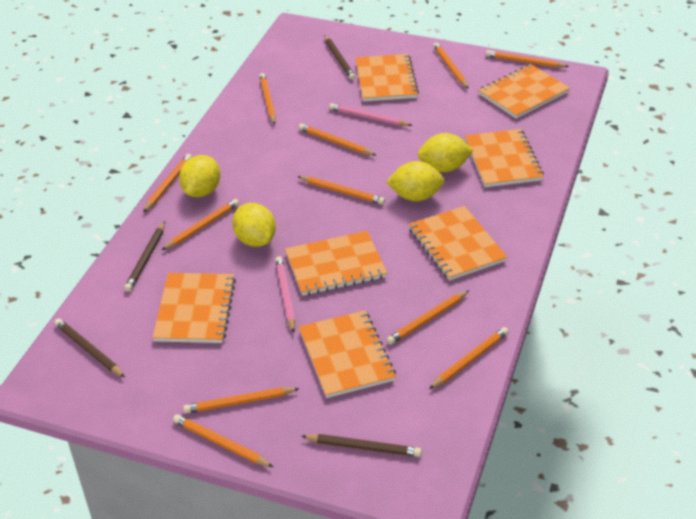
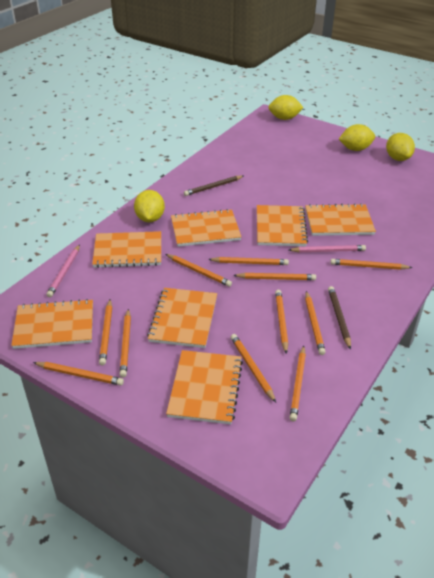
brown pencil: [54,318,125,377] [124,222,165,292] [301,434,422,457] [325,35,356,80] = 4 -> [184,176,244,196] [328,286,351,350] = 2

